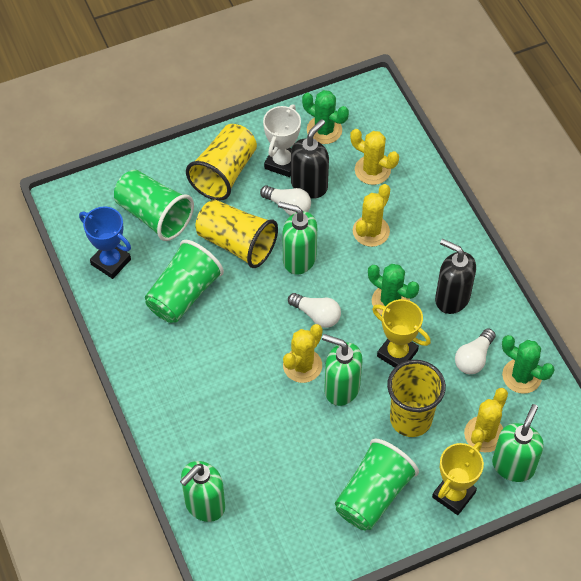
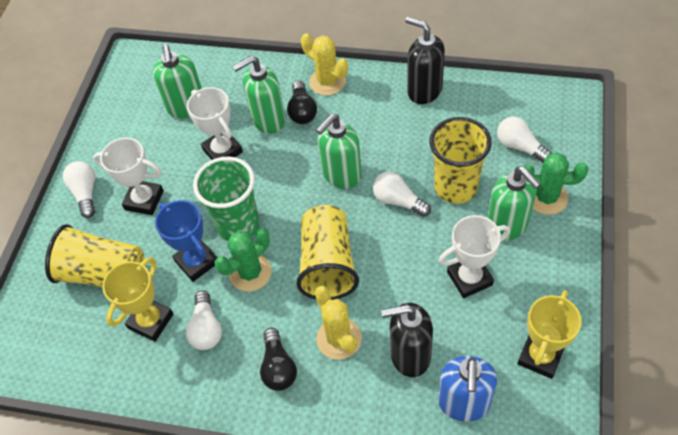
black light bulb: none = 0 -> [260,328,297,391] [287,80,317,124] = 2
blue soap dispenser: none = 0 -> [438,356,497,422] = 1
green cactus: [302,90,349,144] [368,264,419,315] [502,335,554,394] = 3 -> [215,228,272,292] [524,152,588,215] = 2
green cup: [114,170,194,241] [145,240,224,323] [335,439,419,530] = 3 -> [193,157,259,241] = 1
white light bulb: [260,185,311,216] [288,293,341,328] [455,328,496,374] = 3 -> [63,161,95,218] [186,291,222,350] [373,172,431,217] [497,117,552,163] = 4
white trophy: [263,104,301,177] = 1 -> [93,138,164,215] [187,87,243,160] [439,215,510,298] = 3
yellow cactus: [283,324,323,383] [350,129,399,185] [353,184,390,247] [464,388,508,452] = 4 -> [301,33,348,96] [315,286,362,360] = 2

